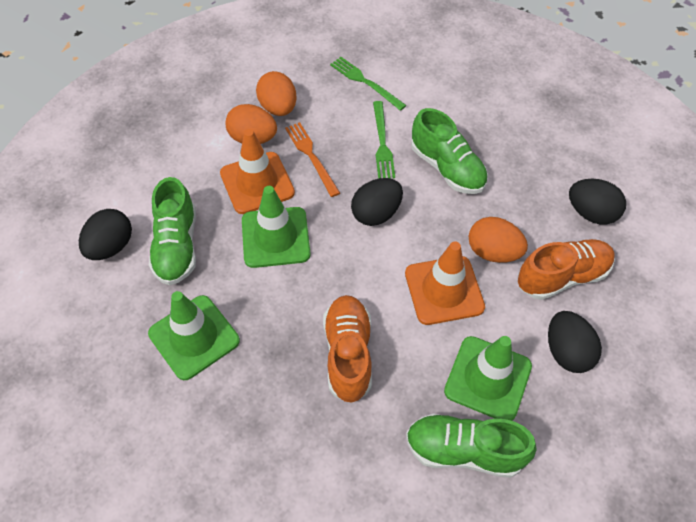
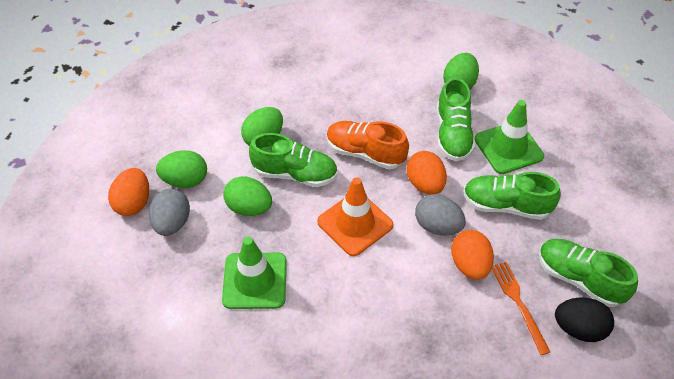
black egg: [79,209,132,260] [351,178,403,226] [548,311,602,373] [569,179,626,225] = 4 -> [555,297,614,342] = 1
green egg: none = 0 -> [156,150,207,188] [223,176,272,216] [241,107,283,146] [443,53,479,90] = 4
green fork: [330,57,406,111] [373,101,395,179] = 2 -> none = 0
green shoe: [149,177,196,285] [406,414,537,478] [411,108,488,194] = 3 -> [249,133,338,187] [437,77,475,161] [463,172,561,220] [539,239,638,307] = 4
green traffic cone: [148,291,240,380] [242,186,311,268] [444,336,532,421] = 3 -> [222,237,287,309] [475,100,544,174] = 2
grey egg: none = 0 -> [149,189,190,236] [415,194,466,236] = 2
orange shoe: [323,295,372,403] [518,239,615,300] = 2 -> [327,121,409,169] = 1
orange traffic cone: [220,129,295,214] [405,241,485,325] = 2 -> [317,177,393,256] = 1

